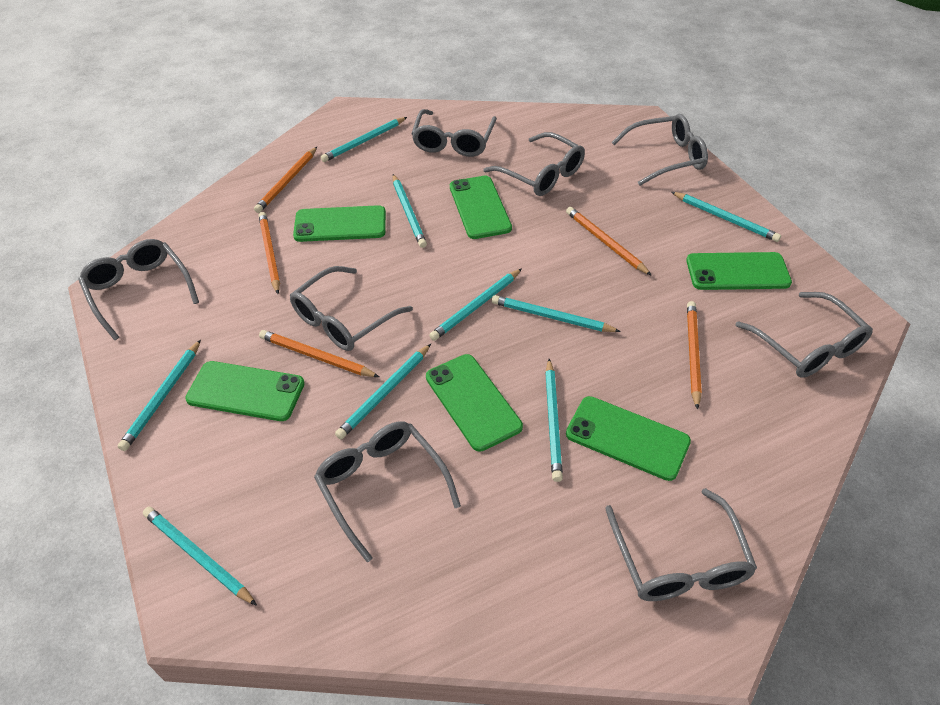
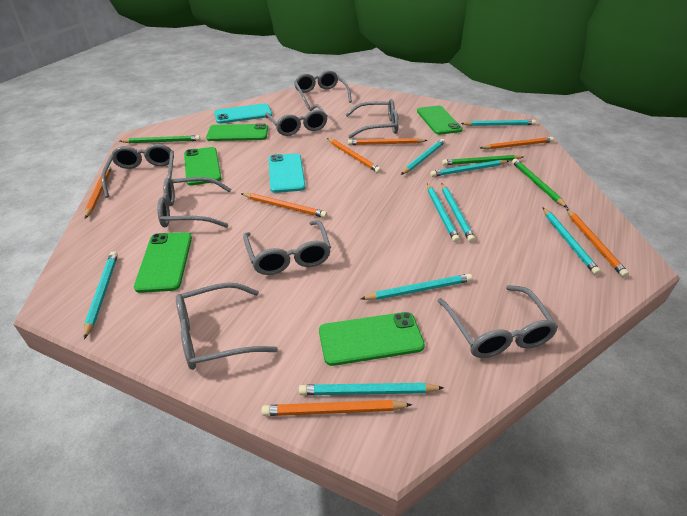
green pencil: none = 0 -> [120,135,200,143] [442,155,523,165] [512,159,568,208] = 3
green phone: [185,361,305,421] [293,205,386,242] [426,354,523,452] [450,176,512,239] [566,396,691,481] [686,252,792,290] = 6 -> [134,232,192,293] [184,147,222,186] [206,123,268,141] [319,312,425,366] [417,106,463,135] = 5
orange pencil: [254,147,317,213] [259,212,280,294] [259,330,379,377] [566,207,652,276] [687,301,702,410] = 5 -> [85,165,112,219] [241,193,327,218] [262,400,412,416] [327,138,381,173] [348,138,428,145] [480,137,554,150] [567,209,629,277] = 7
turquoise phone: none = 0 -> [214,103,272,124] [269,153,306,193] = 2

